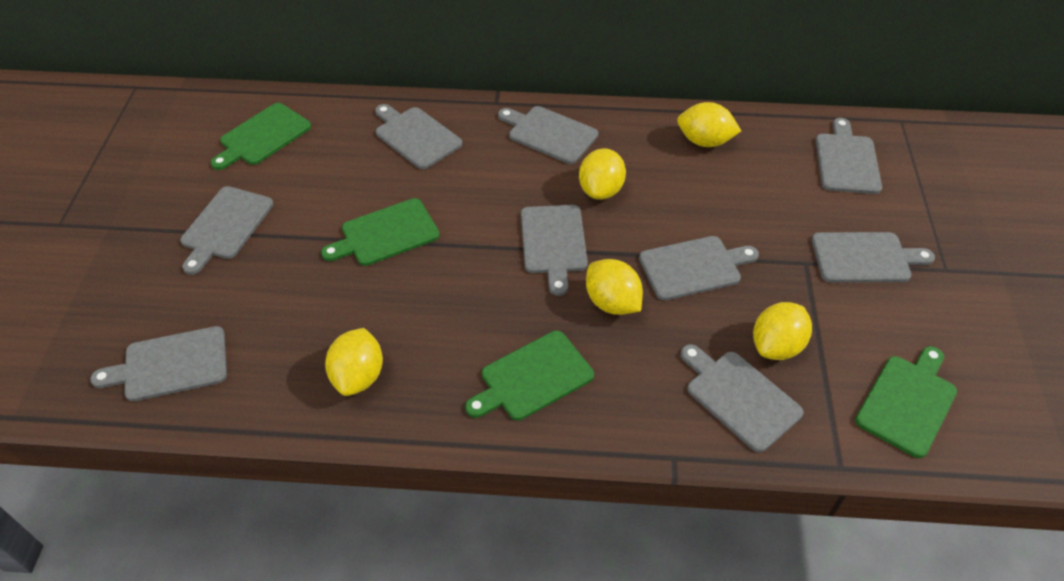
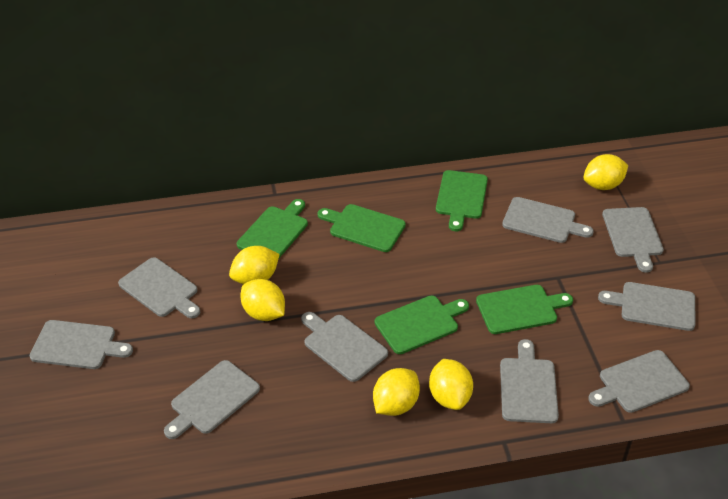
green cutting board: [211,103,311,170] [321,198,440,266] [465,331,594,421] [855,346,957,458] = 4 -> [237,199,308,258] [318,204,406,252] [375,296,469,354] [436,170,488,231] [476,285,573,334] = 5

